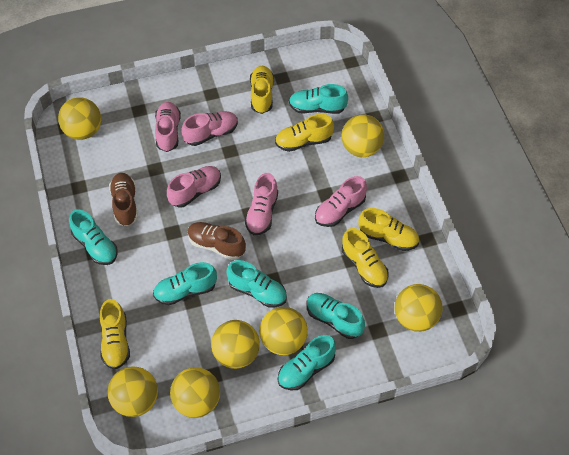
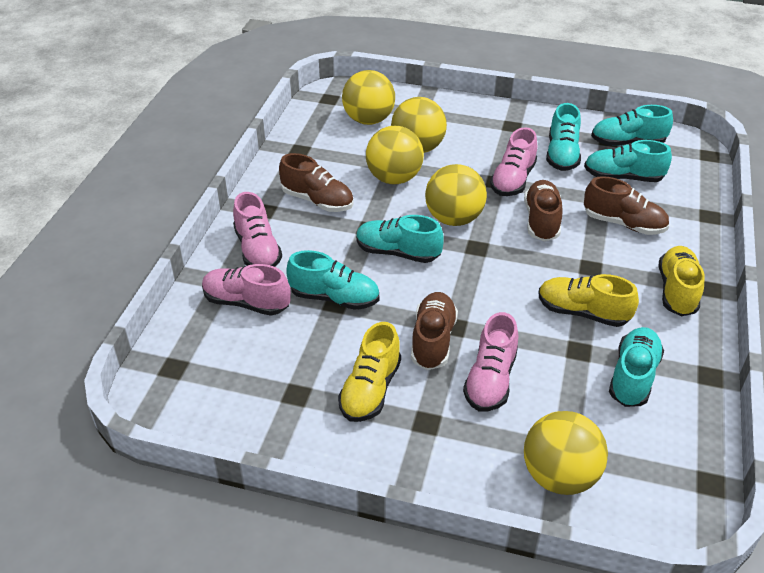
brown shoe: [109,173,138,226] [188,222,246,260] = 2 -> [279,153,354,212] [411,292,458,370] [524,180,563,242] [584,176,669,235] = 4
pink shoe: [155,102,181,152] [167,166,221,207] [181,111,238,146] [245,173,278,235] [315,176,367,227] = 5 -> [202,264,291,316] [233,192,282,267] [463,312,518,412] [490,127,537,196] = 4
yellow ball: [58,97,101,140] [107,367,158,417] [170,367,220,418] [211,320,260,369] [260,307,308,355] [341,114,384,157] [395,284,443,332] = 7 -> [342,70,395,125] [366,126,424,184] [391,97,447,153] [425,164,487,226] [524,411,608,495] = 5
yellow shoe: [100,299,130,369] [250,66,274,114] [275,114,334,152] [342,228,389,288] [358,208,419,251] = 5 -> [338,322,401,422] [539,274,639,327] [659,246,705,316] = 3

